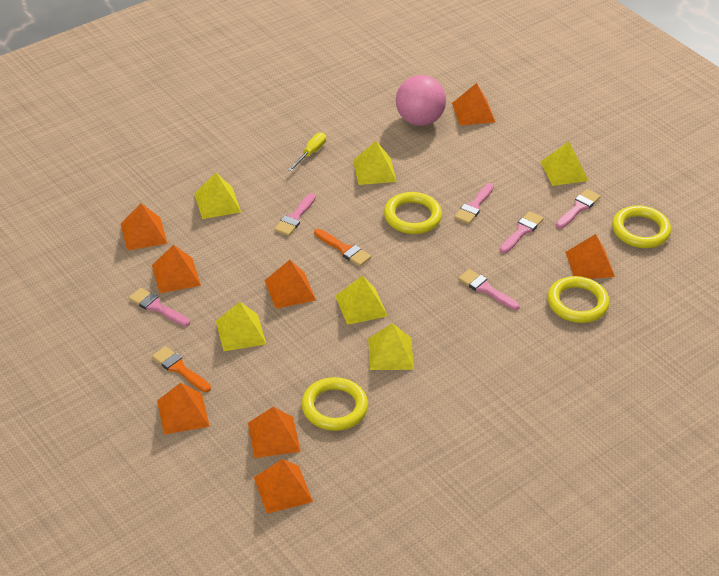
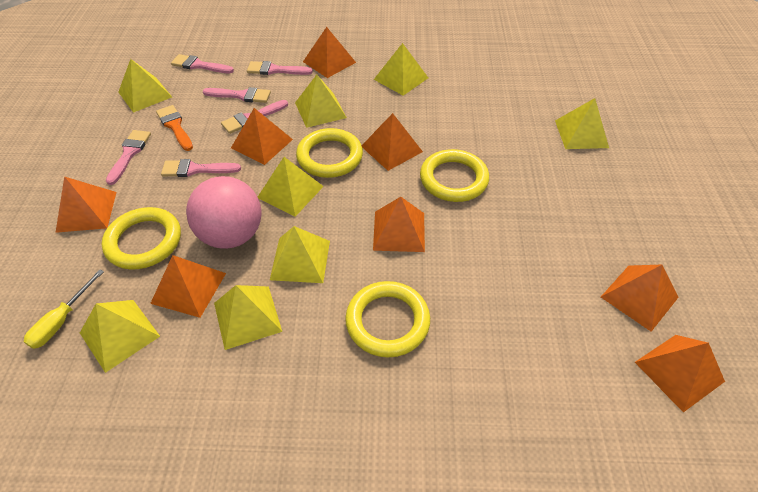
orange brush: [152,346,211,392] [314,229,371,266] = 2 -> [156,105,193,151] = 1
yellow pyramid: [194,173,241,219] [216,302,266,351] [335,275,388,325] [353,141,397,185] [368,323,414,370] [540,142,589,186] = 6 -> [80,300,160,373] [118,59,172,113] [214,285,282,350] [258,157,324,217] [270,226,330,283] [295,75,347,128] [374,43,428,96] [555,98,609,149] = 8

